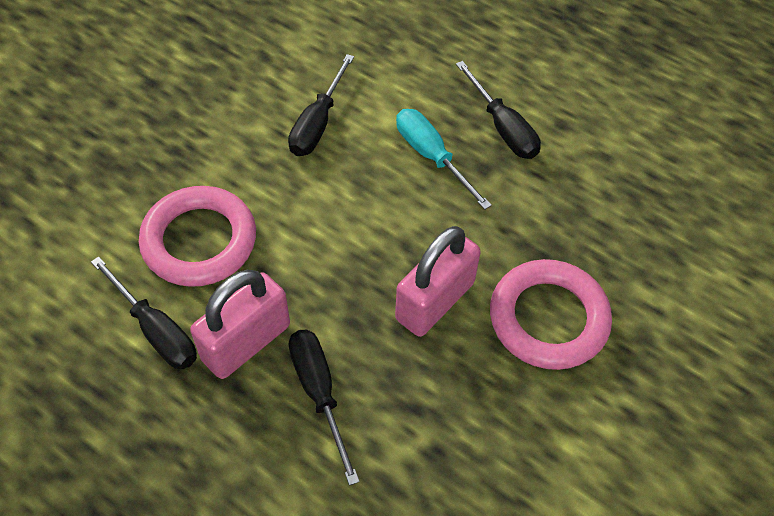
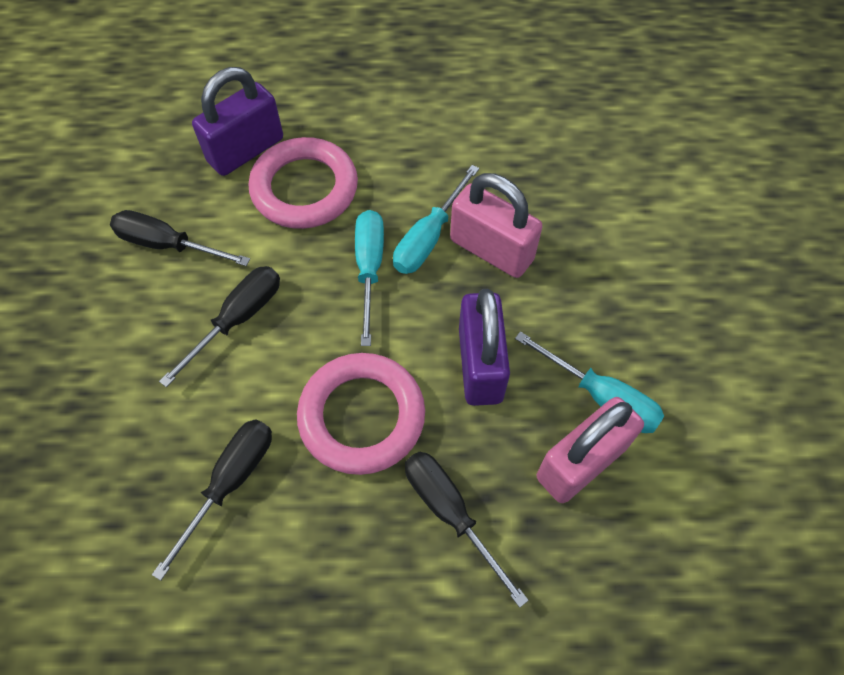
purple padlock: none = 0 -> [192,67,283,176] [459,289,510,406] = 2
turquoise screwdriver: [396,109,492,210] = 1 -> [355,210,384,346] [393,165,479,274] [515,331,664,433] = 3

